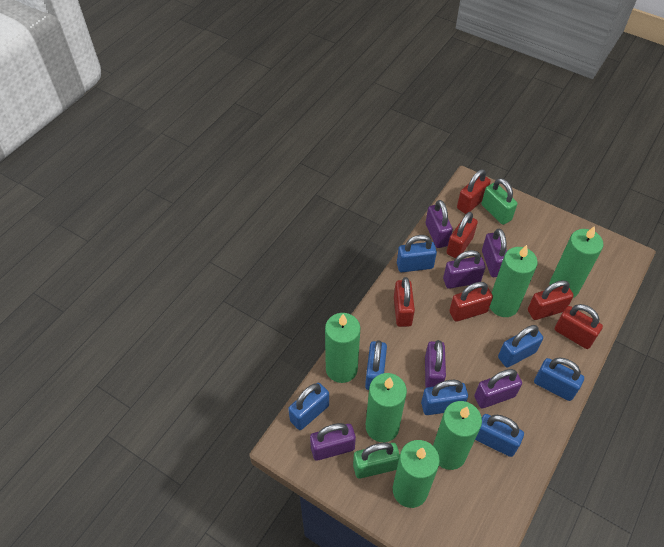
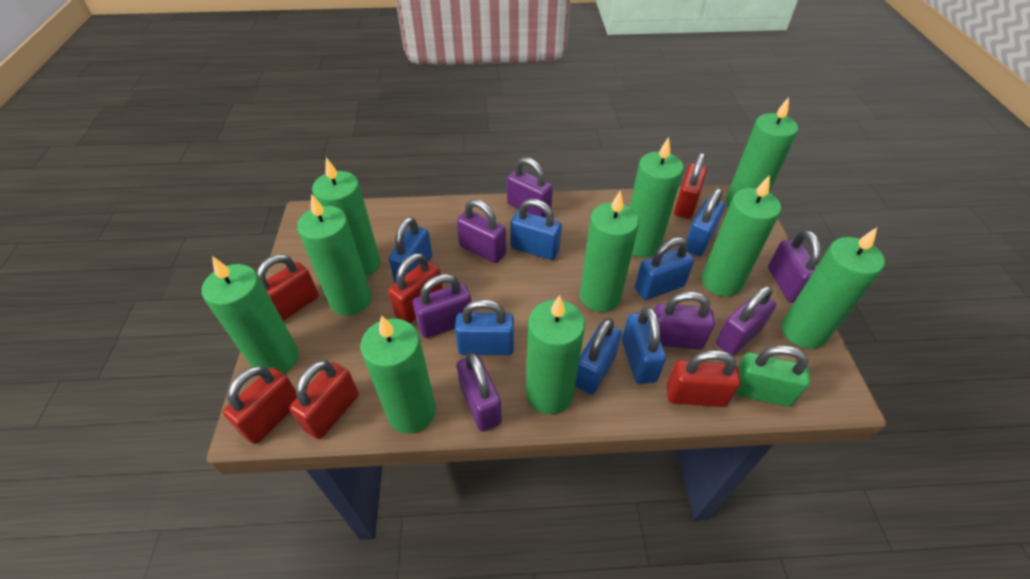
green candle: [325,313,361,383] [366,373,407,442] [393,440,440,508] [433,401,482,470] [490,245,538,317] [549,226,604,298] = 6 -> [202,256,299,374] [297,194,372,316] [312,157,380,277] [360,315,436,433] [526,295,585,414] [580,190,639,312] [630,137,684,257] [702,175,781,297] [726,97,798,207] [782,227,885,349] = 10
green padlock: [353,443,400,479] [482,178,517,225] = 2 -> [735,345,810,407] = 1
purple padlock: [310,423,356,461] [425,340,446,388] [426,200,453,248] [443,250,485,289] [474,369,522,408] [482,229,507,277] = 6 -> [413,274,471,338] [457,199,506,263] [457,352,502,432] [507,157,553,217] [654,291,715,350] [716,286,776,356] [768,230,821,303] = 7

